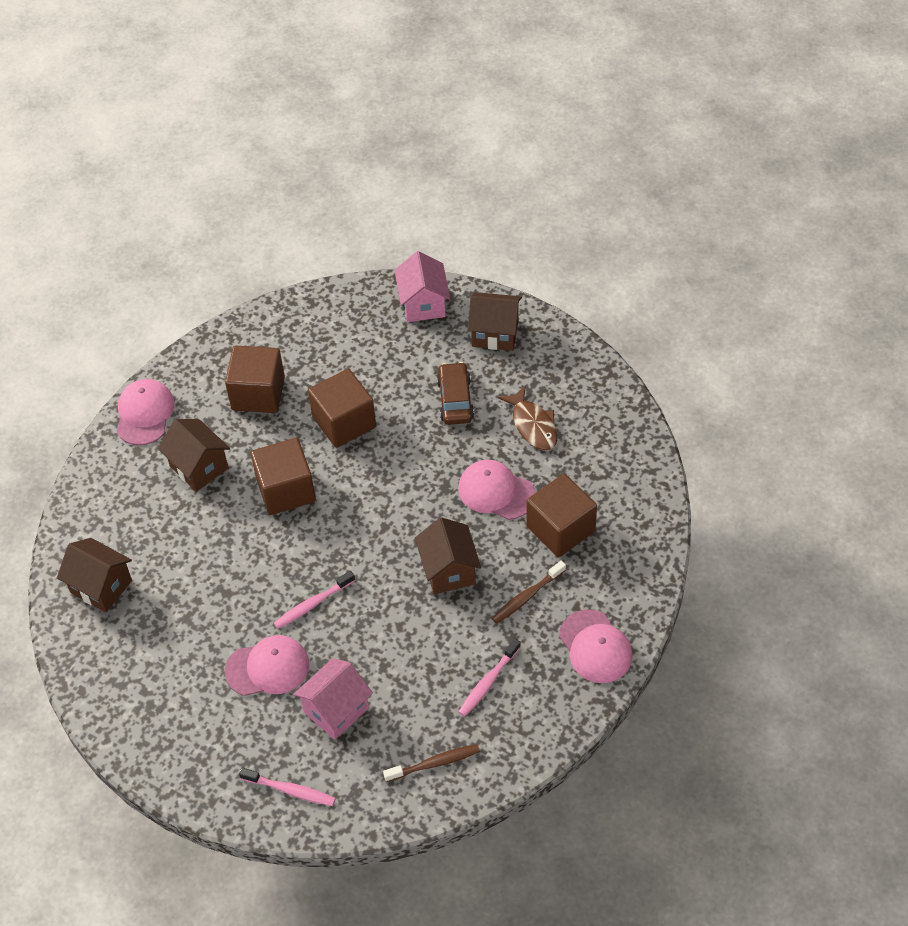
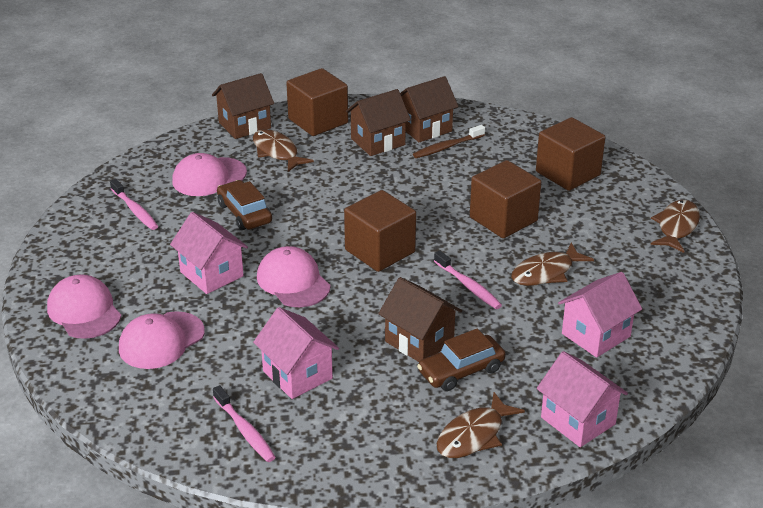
brown car: [437,362,474,425] = 1 -> [217,180,272,230] [417,329,506,391] = 2
brown fish: [498,385,557,450] = 1 -> [253,129,314,172] [436,392,525,458] [511,243,594,286] [650,200,700,253] = 4
brown toothbrush: [383,744,480,782] [492,561,566,624] = 2 -> [413,125,485,158] = 1
pink house: [293,658,373,740] [394,251,450,322] = 2 -> [170,212,248,294] [253,307,339,399] [537,351,628,447] [558,272,642,358] = 4

